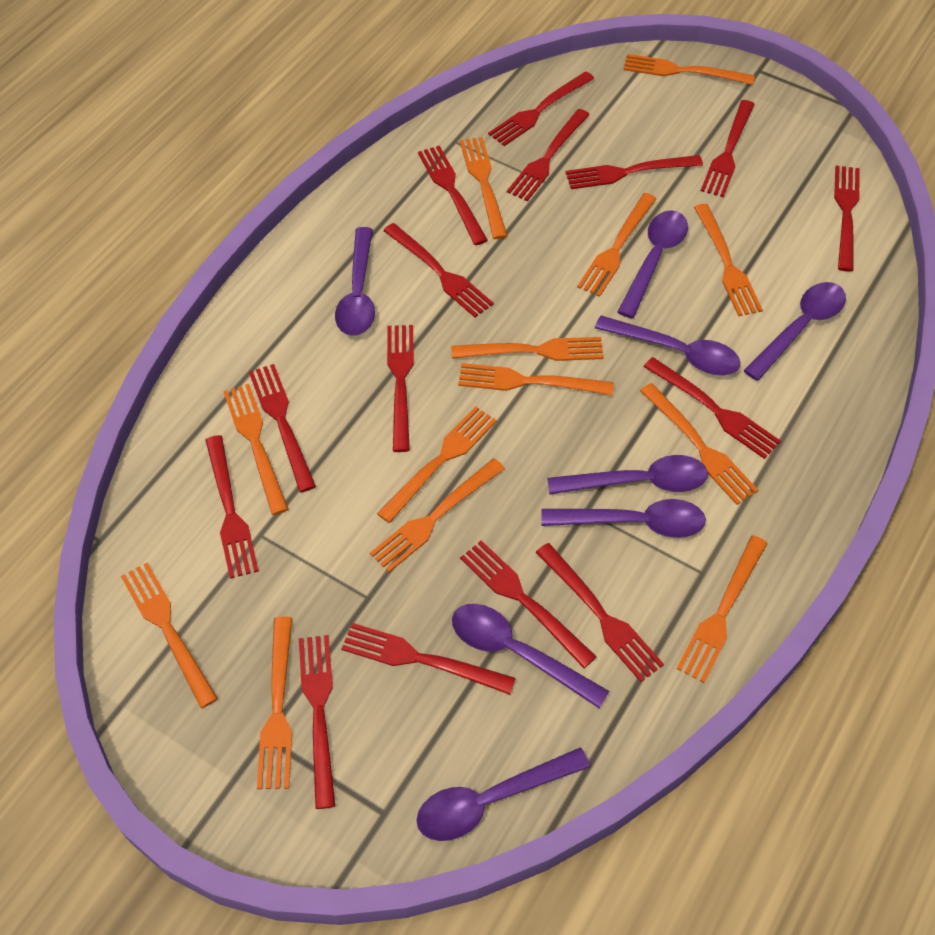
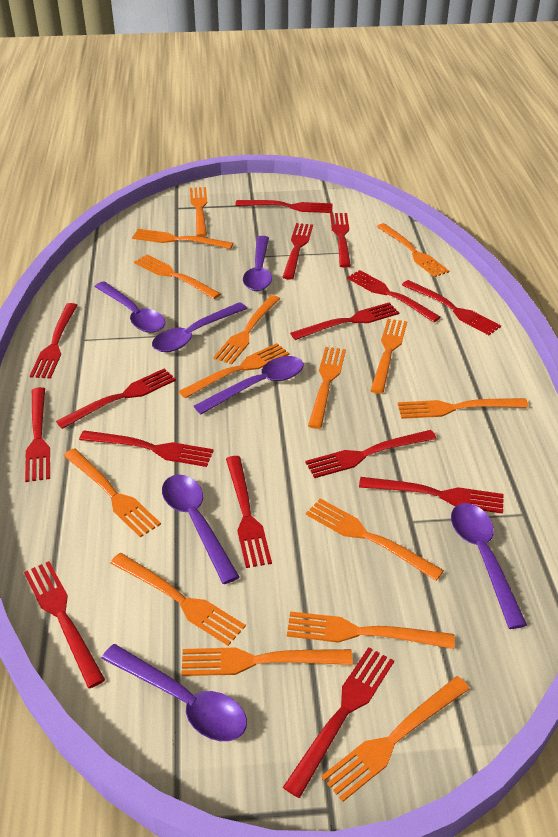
orange fork: [121,563,218,708] [223,384,289,515] [257,617,292,789] [370,458,505,572] [377,406,497,523] [451,337,604,361] [458,363,614,396] [460,137,507,239] [577,193,657,297] [624,54,755,85] [640,383,759,505] [677,536,768,683] [694,204,763,316] = 13 -> [63,448,161,537] [110,553,246,646] [132,229,233,249] [134,254,221,299] [179,343,289,398] [181,647,353,676] [190,187,207,237] [213,295,280,364] [287,611,455,649] [306,498,444,581] [308,347,346,429] [321,676,470,802] [370,319,407,394] [377,223,449,277] [398,398,529,419] = 15
purple spoon: [335,227,375,336] [416,747,590,841] [452,604,609,708] [541,499,706,538] [547,455,708,495] [595,315,741,375] [617,210,688,318] [743,282,846,381] = 8 -> [95,281,165,333] [101,644,247,741] [152,302,247,352] [162,475,240,584] [194,356,304,414] [243,236,272,291] [451,503,527,629] = 7

